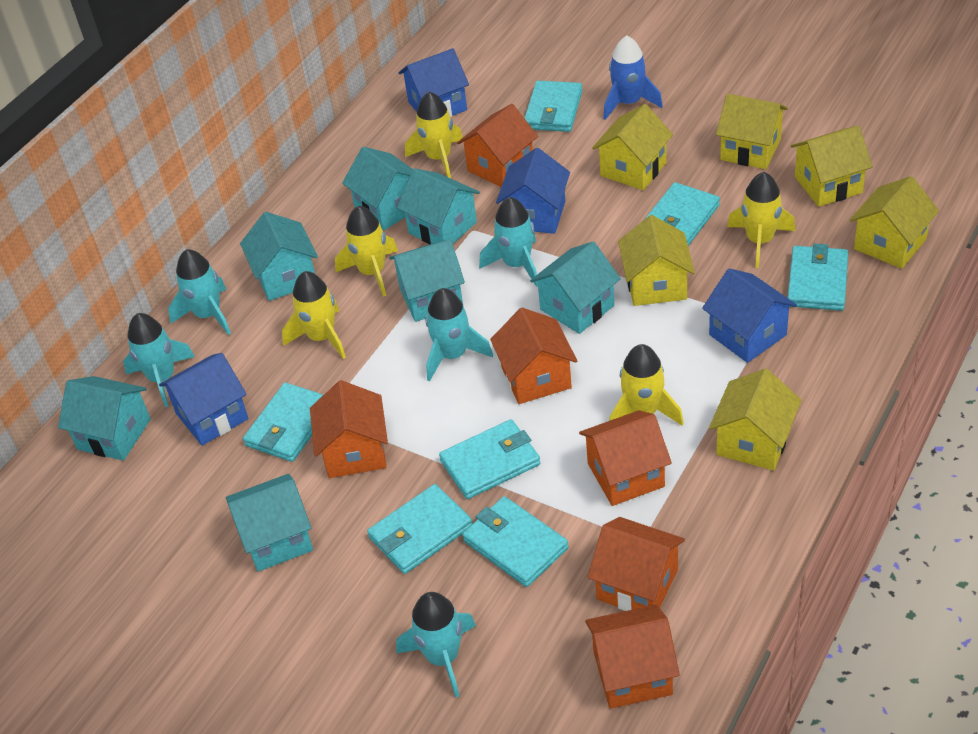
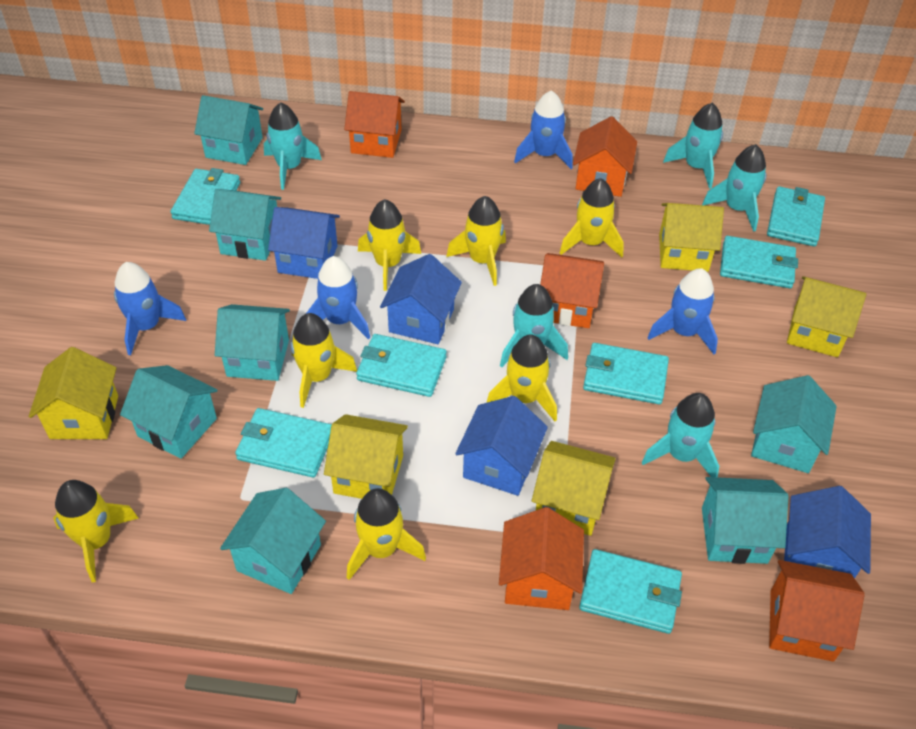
blue rocket: [603,36,663,120] = 1 -> [114,262,186,355] [306,256,370,340] [514,90,573,169] [647,268,718,354] = 4
orange house: [310,380,388,478] [457,104,538,187] [490,308,577,404] [579,410,672,506] [585,604,680,709] [588,517,685,611] = 6 -> [344,91,405,158] [499,507,584,610] [540,253,604,328] [573,116,637,197] [769,560,864,662] = 5
yellow house: [592,104,673,190] [618,215,695,306] [709,369,802,471] [716,94,788,169] [791,126,873,207] [850,176,939,269] = 6 -> [29,347,118,439] [324,414,408,499] [532,441,616,536] [659,203,724,272] [787,276,866,357] = 5
yellow rocket: [282,271,346,359] [335,206,398,297] [405,92,463,178] [609,344,684,426] [727,172,795,268] = 5 -> [53,480,138,582] [290,313,357,408] [347,488,426,580] [358,199,421,291] [446,196,506,286] [486,334,557,421] [560,178,624,257] = 7

